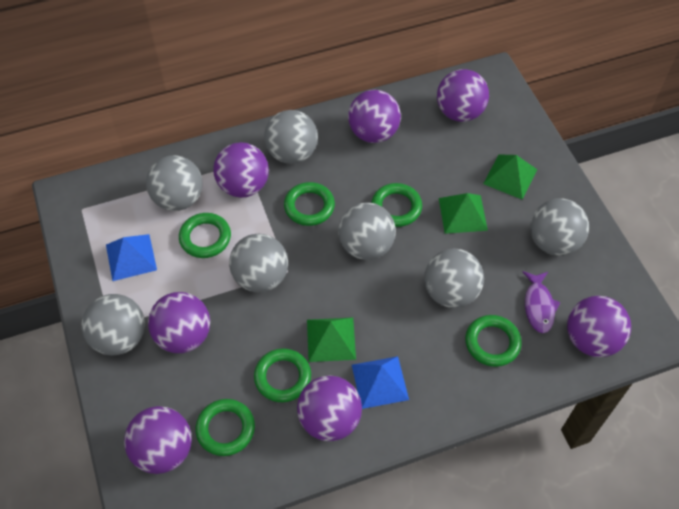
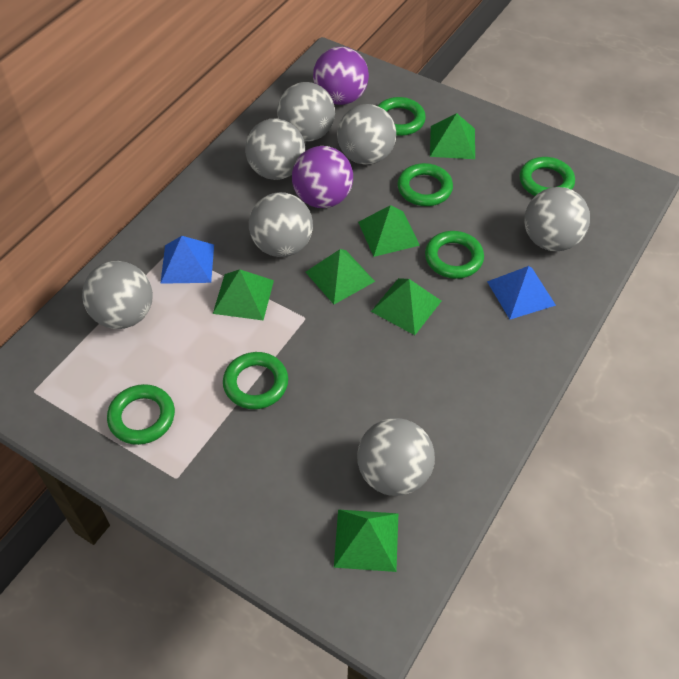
green pyramid: [307,318,356,362] [439,193,488,234] [483,154,537,200] = 3 -> [213,269,274,320] [305,249,375,304] [334,509,398,572] [358,205,420,257] [371,278,441,335] [430,113,475,159] = 6
purple ball: [124,406,192,474] [148,292,210,353] [213,142,269,198] [297,376,362,441] [348,90,401,143] [437,69,489,122] [567,296,631,357] = 7 -> [292,146,353,208] [313,47,369,105] = 2
purple fish: [523,271,560,333] = 1 -> none = 0

